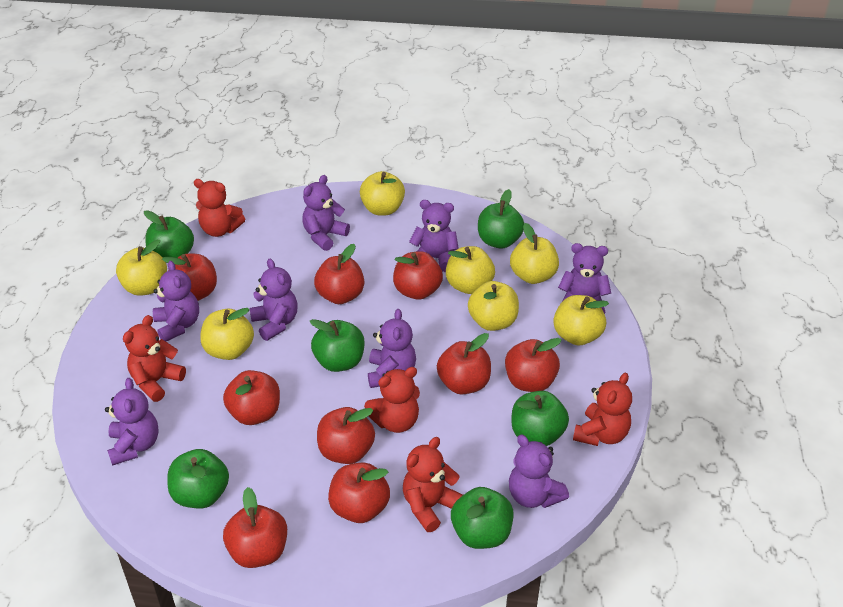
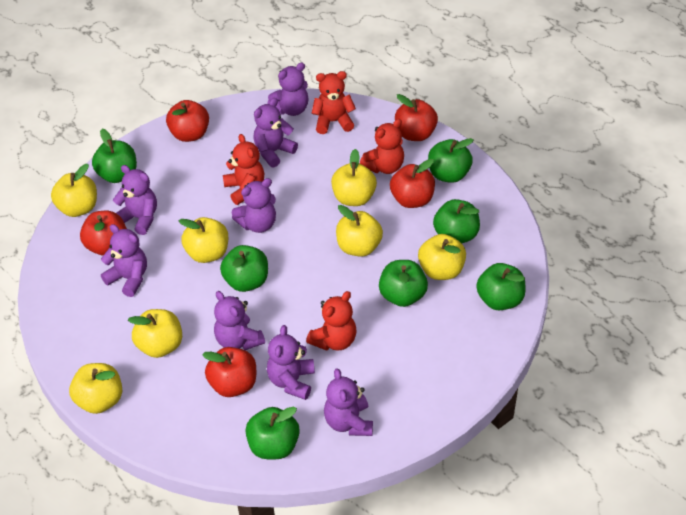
green apple: [144,210,194,263] [167,449,229,508] [310,319,364,372] [451,487,514,549] [478,189,524,249] [511,391,569,446] = 6 -> [92,129,137,183] [220,245,268,292] [245,407,300,459] [379,260,428,307] [428,138,474,183] [433,199,480,244] [476,263,526,310] = 7
red apple: [162,254,217,301] [223,370,280,425] [223,487,287,568] [314,244,364,304] [317,407,375,464] [328,463,390,523] [393,251,443,300] [437,333,491,394] [505,338,562,392] = 9 -> [80,211,127,256] [166,100,209,142] [202,347,256,397] [390,159,435,208] [395,94,438,141] = 5
red teddy bear: [123,315,186,402] [194,179,245,237] [364,367,420,433] [403,437,463,532] [573,373,632,446] = 5 -> [223,134,264,205] [306,291,356,351] [311,71,356,134] [360,119,404,174] = 4

